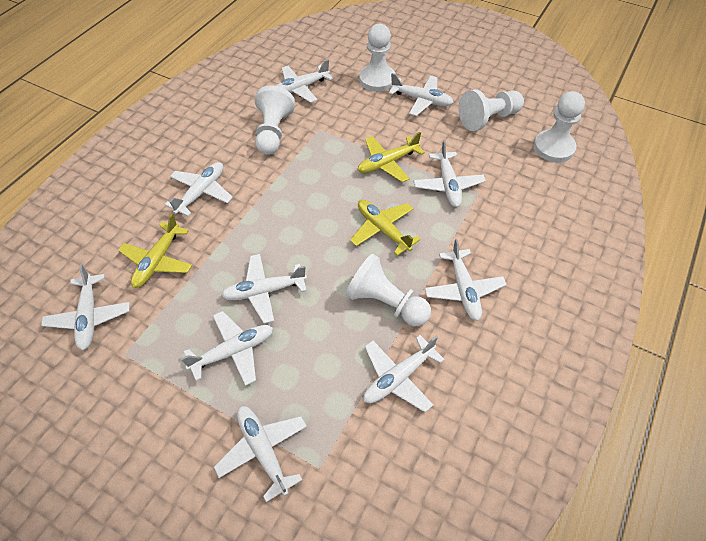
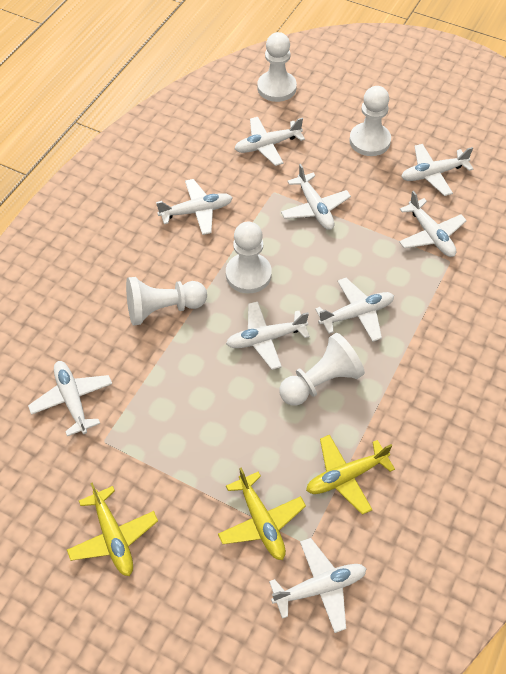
white plane: [41,264,130,350] [164,162,233,216] [181,311,273,386] [214,406,307,502] [221,254,307,324] [276,59,333,103] [363,335,445,412] [389,73,454,116] [414,140,486,207] [424,239,507,321] = 10 -> [28,361,112,436] [156,179,233,235] [226,301,310,370] [234,117,305,166] [269,538,367,633] [281,164,351,230] [315,278,394,342] [399,191,467,257] [401,144,473,196] = 9

